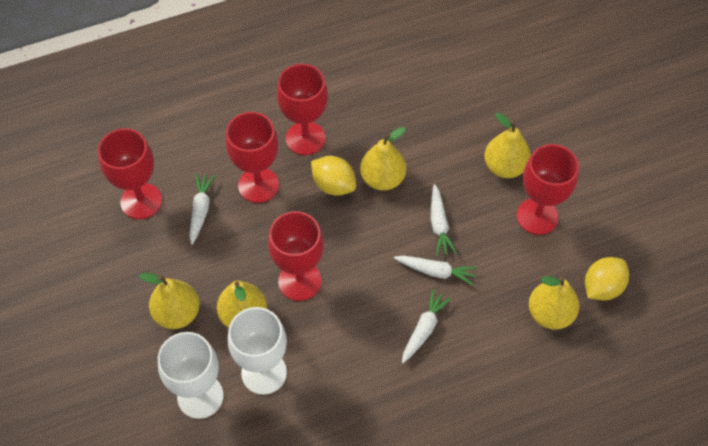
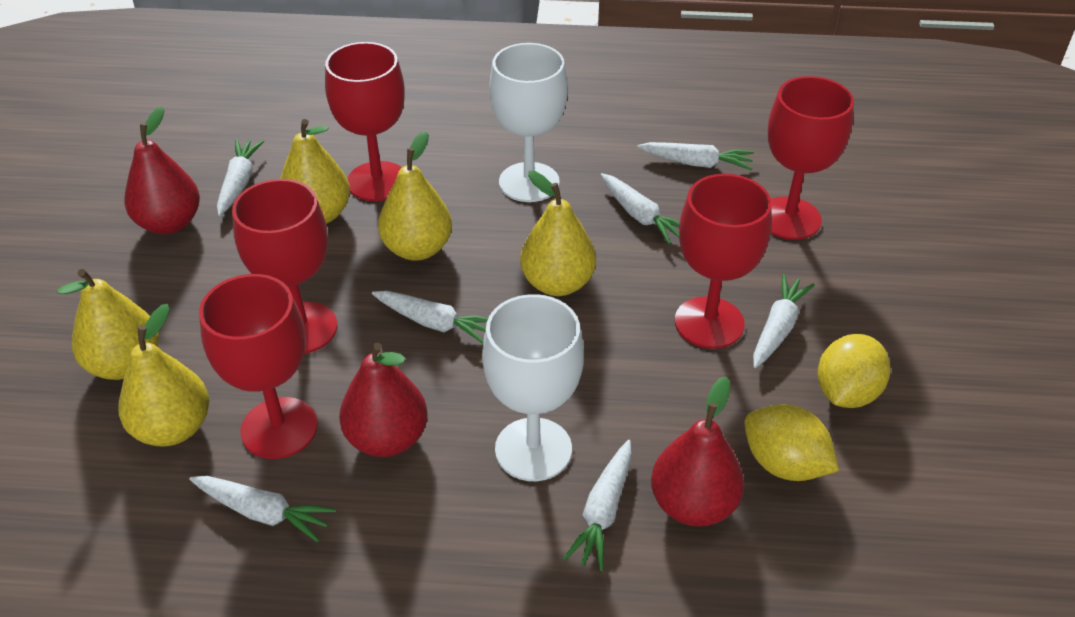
red pear: none = 0 -> [124,107,200,234] [339,343,428,457] [651,377,744,527] = 3
white carrot: [189,173,216,245] [394,255,478,286] [402,289,452,363] [431,184,457,256] = 4 -> [189,476,336,542] [217,139,264,216] [372,291,488,344] [563,440,632,571] [600,173,680,244] [637,142,754,170] [753,274,815,368] = 7

